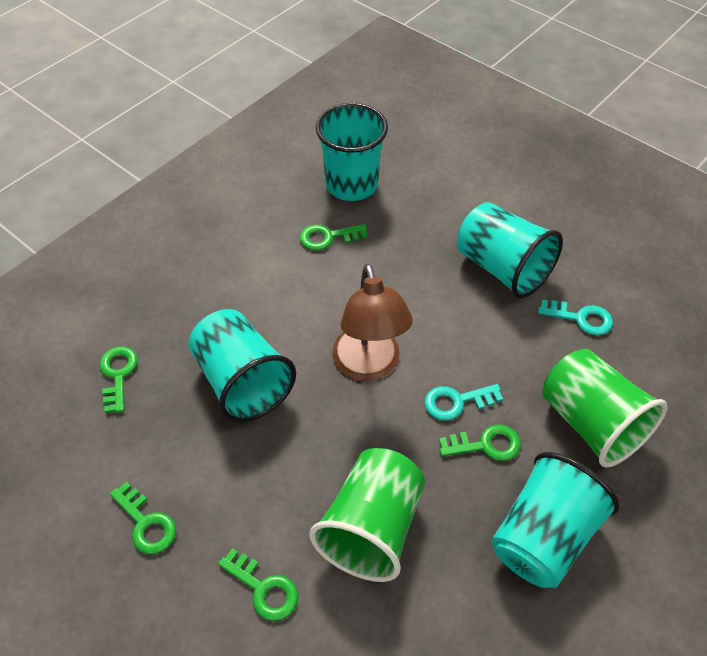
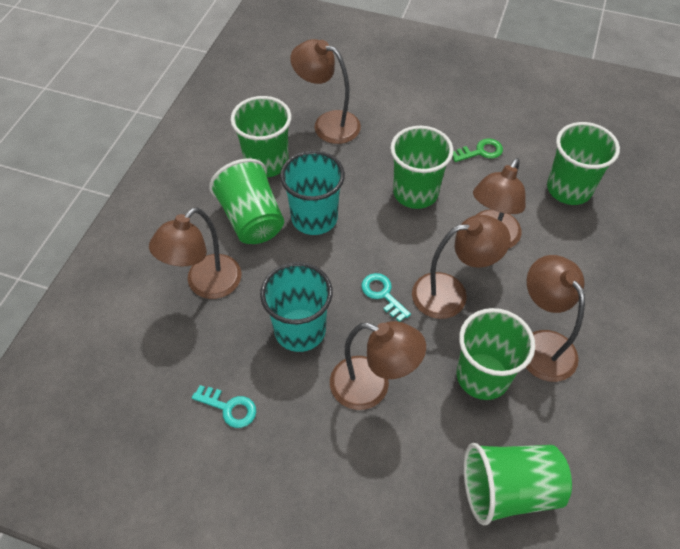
brown lamp: [332,263,413,381] = 1 -> [149,207,242,299] [290,39,361,144] [330,321,426,410] [412,215,511,319] [473,158,526,248] [526,255,585,382] = 6
green cup: [310,448,425,582] [542,349,667,468] = 2 -> [209,159,284,244] [231,96,291,177] [390,126,454,209] [457,308,535,400] [464,443,572,525] [547,122,620,205] = 6
green key: [100,347,138,413] [110,482,176,554] [218,548,298,621] [300,224,367,251] [439,424,521,461] = 5 -> [453,139,503,162] = 1
turquoise cup: [188,309,296,422] [316,103,388,201] [457,202,563,299] [491,452,620,588] = 4 -> [260,262,333,352] [280,151,345,235] = 2

